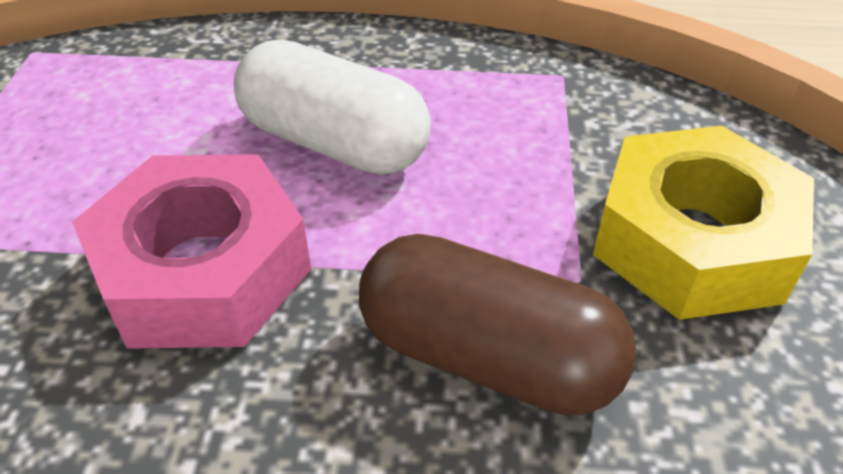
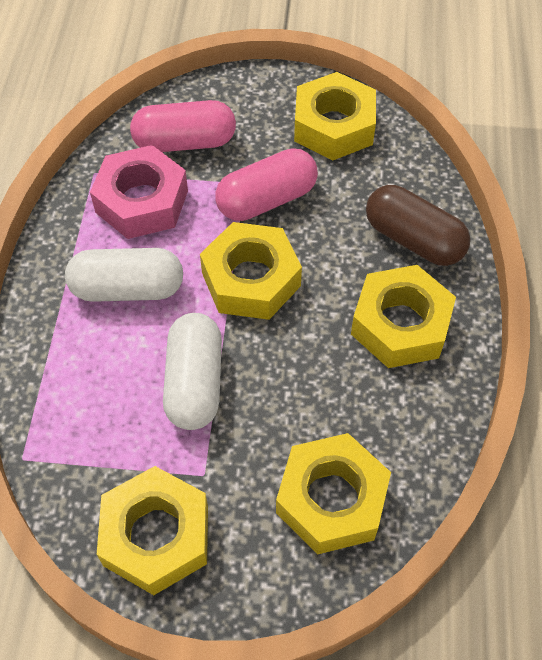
pink capsule: none = 0 -> [130,100,236,152] [215,148,318,221] = 2
white capsule: [234,40,431,175] = 1 -> [65,248,183,302] [163,313,222,430] = 2
yellow nut: [593,126,814,320] = 1 -> [97,466,208,595] [200,222,302,320] [276,433,391,555] [294,72,376,160] [351,265,456,368] = 5

